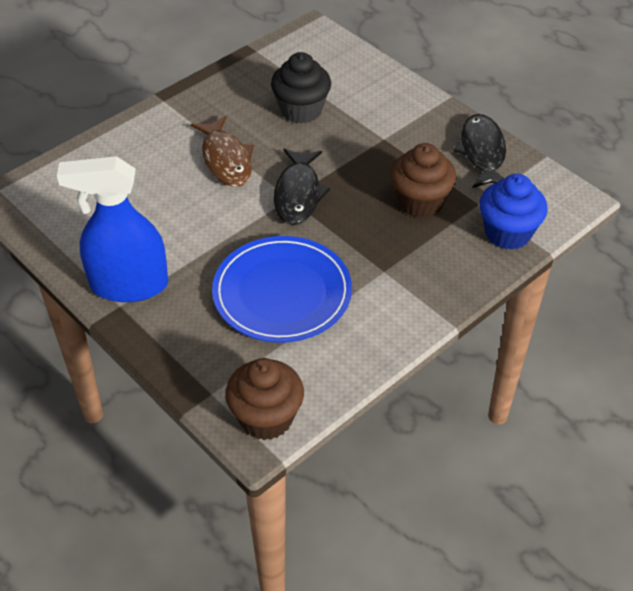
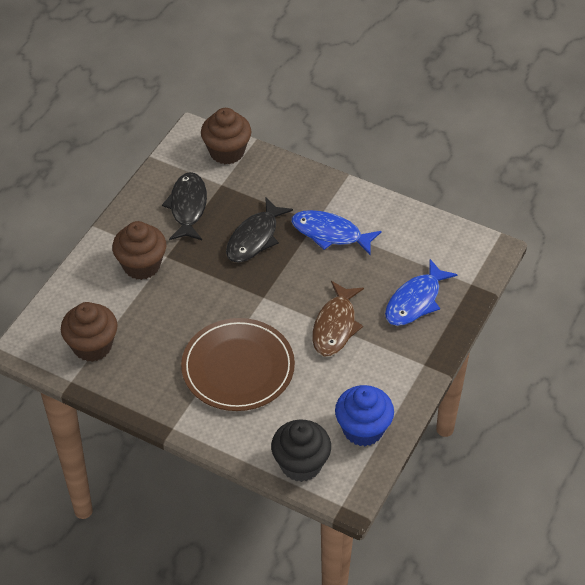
blue fish: none = 0 -> [291,210,382,255] [385,259,458,326] = 2
blue plate: [212,236,352,342] = 1 -> none = 0
blue spray bottle: [57,156,168,302] = 1 -> none = 0
brown cupcake: [225,358,304,440] [391,143,457,218] = 2 -> [61,302,118,362] [112,221,166,280] [201,108,252,164] = 3
brown plate: none = 0 -> [181,318,295,411] = 1

